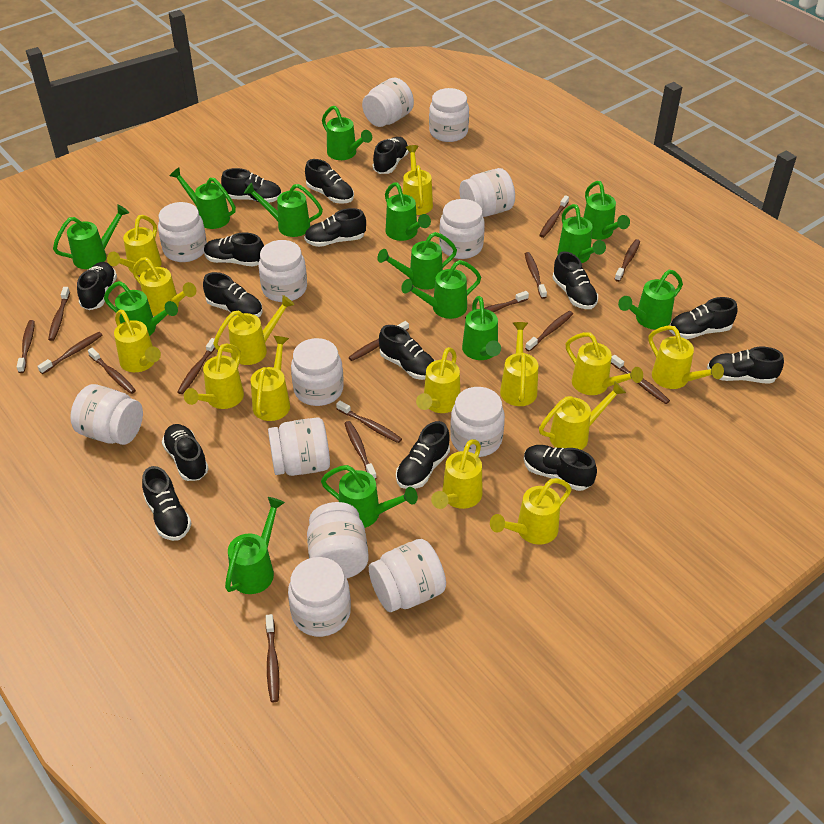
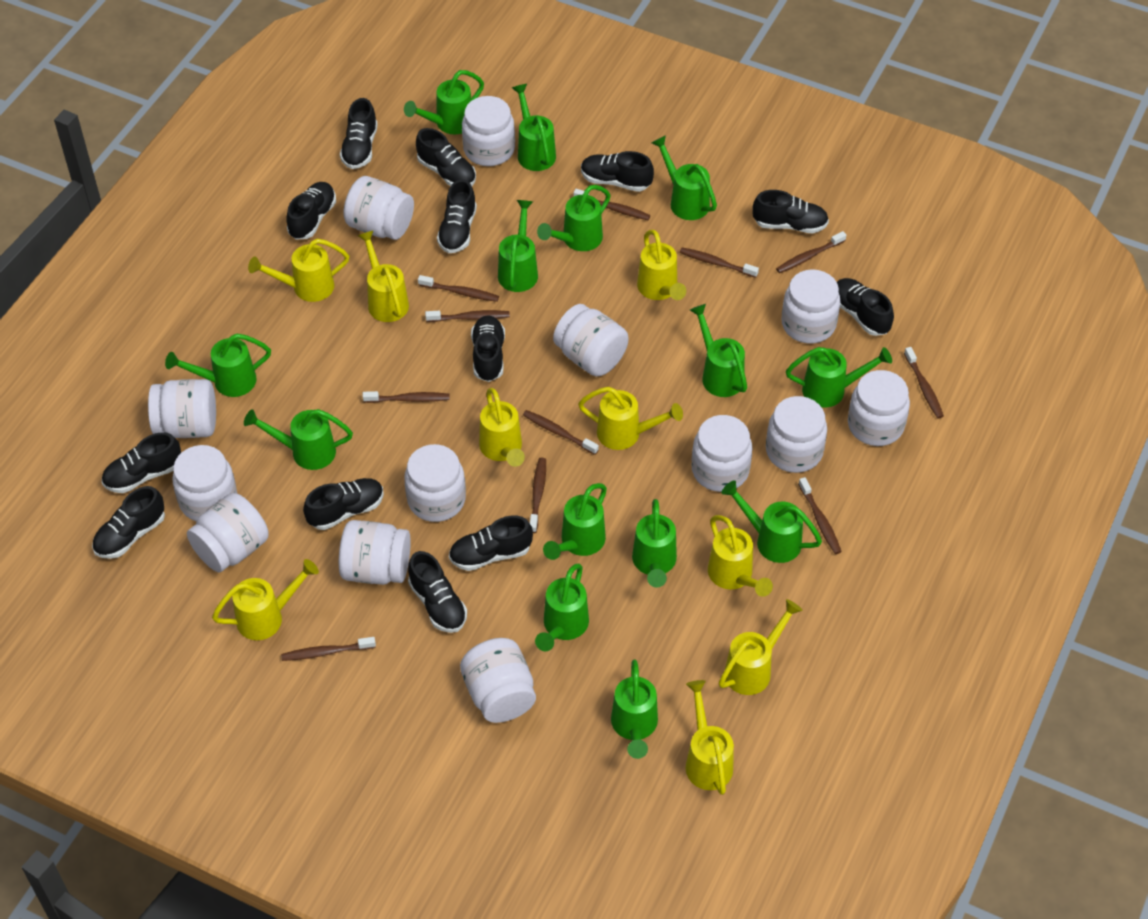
black shoe: [77,262,117,310] [142,466,192,541] [162,424,209,481] [203,272,263,317] [204,232,264,266] [221,168,281,203] [304,208,366,247] [305,159,354,204] [373,137,409,174] [379,325,435,380] [396,421,450,489] [524,445,597,491] [552,251,598,309] [669,297,738,339] [707,347,784,384] = 15 -> [92,486,165,559] [102,432,181,493] [286,182,336,240] [303,478,384,530] [340,98,378,169] [408,551,467,633] [416,128,476,186] [437,179,477,253] [449,516,533,571] [471,315,505,382] [581,151,654,192] [752,190,829,233] [837,278,894,336] = 13
brown toothbrush: [17,320,35,373] [37,332,103,374] [48,287,70,341] [88,348,136,394] [178,338,215,394] [266,614,280,702] [336,400,402,443] [344,421,377,480] [348,321,409,361] [465,291,529,319] [525,252,547,299] [525,311,573,352] [539,195,569,238] [611,355,670,404] [614,239,640,282] = 15 -> [281,637,376,661] [362,391,450,403] [418,275,499,302] [425,310,510,322] [523,410,599,455] [530,458,546,533] [574,189,650,220] [680,247,759,278] [776,231,846,273] [798,477,842,554] [904,347,944,419] = 11
yellow watering can: [107,215,162,275] [114,309,161,372] [132,257,196,316] [184,343,244,409] [213,295,294,365] [250,336,290,421] [403,145,433,215] [416,347,460,413] [431,439,483,509] [490,478,572,545] [500,322,538,406] [539,381,626,450] [566,332,643,395] [649,326,724,389] = 14 -> [212,559,319,640] [248,239,349,302] [357,230,409,322] [479,388,525,467] [578,387,683,450] [637,230,686,300] [686,680,734,795] [708,515,773,597] [719,599,802,695] = 9

